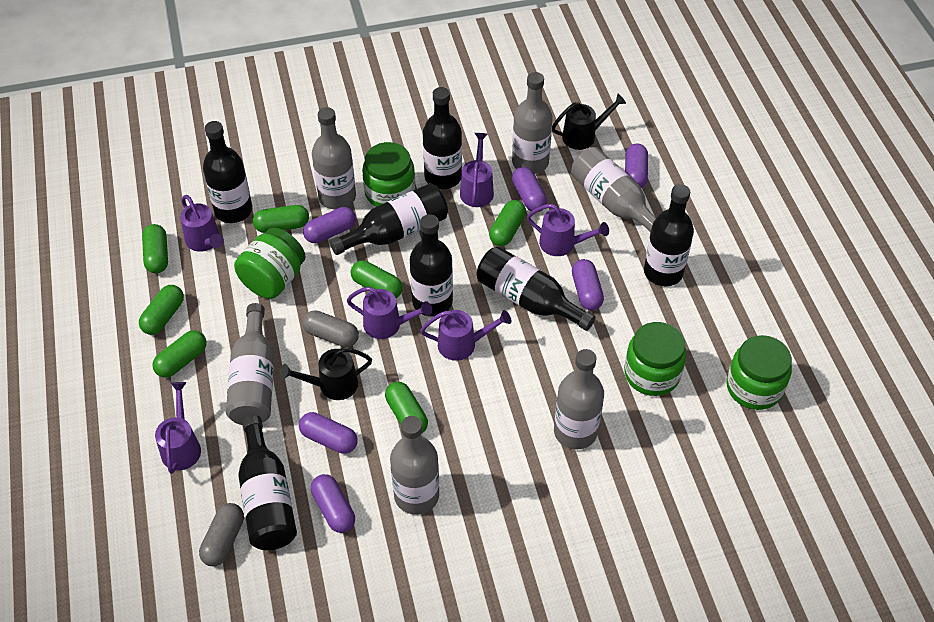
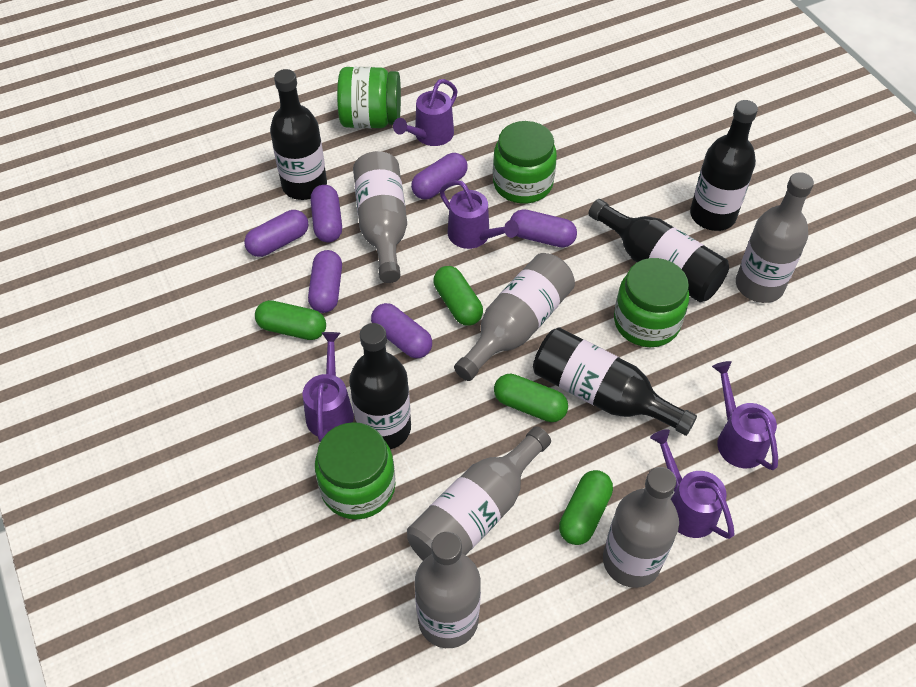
black bottle: [203,121,252,223] [238,415,297,550] [330,183,448,255] [410,214,453,317] [423,87,462,189] [477,246,596,331] [644,184,694,287] = 7 -> [270,69,327,200] [349,323,411,449] [533,327,697,436] [588,199,729,302] [690,100,758,231] = 5
black watering can: [279,347,372,400] [552,94,626,150] = 2 -> none = 0
green capsule: [139,285,184,335] [142,224,168,273] [152,330,207,378] [253,205,309,233] [351,261,403,298] [385,382,428,434] [489,200,526,246] = 7 -> [255,300,326,340] [433,266,483,326] [494,374,568,422] [559,470,613,545] = 4
grey capsule: [199,503,244,566] [302,310,359,347] = 2 -> none = 0
purple watering can: [155,382,201,474] [180,195,224,252] [347,287,432,339] [420,310,511,361] [460,133,494,207] [527,204,609,256] = 6 -> [303,332,354,442] [393,79,458,146] [440,180,519,249] [650,429,734,539] [712,361,778,470] = 5

